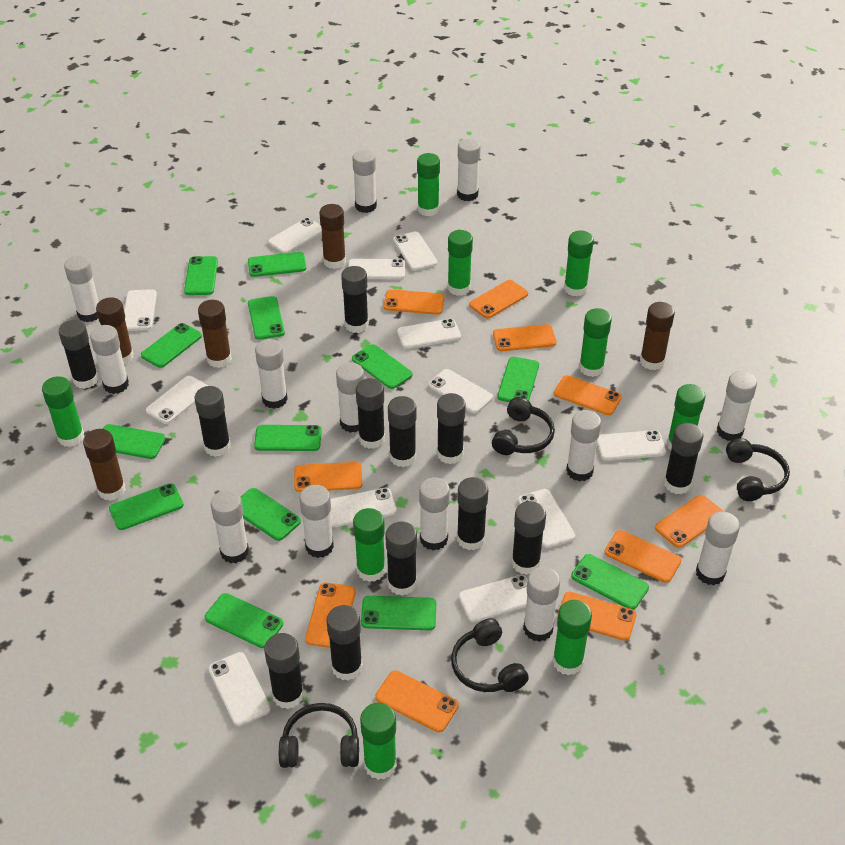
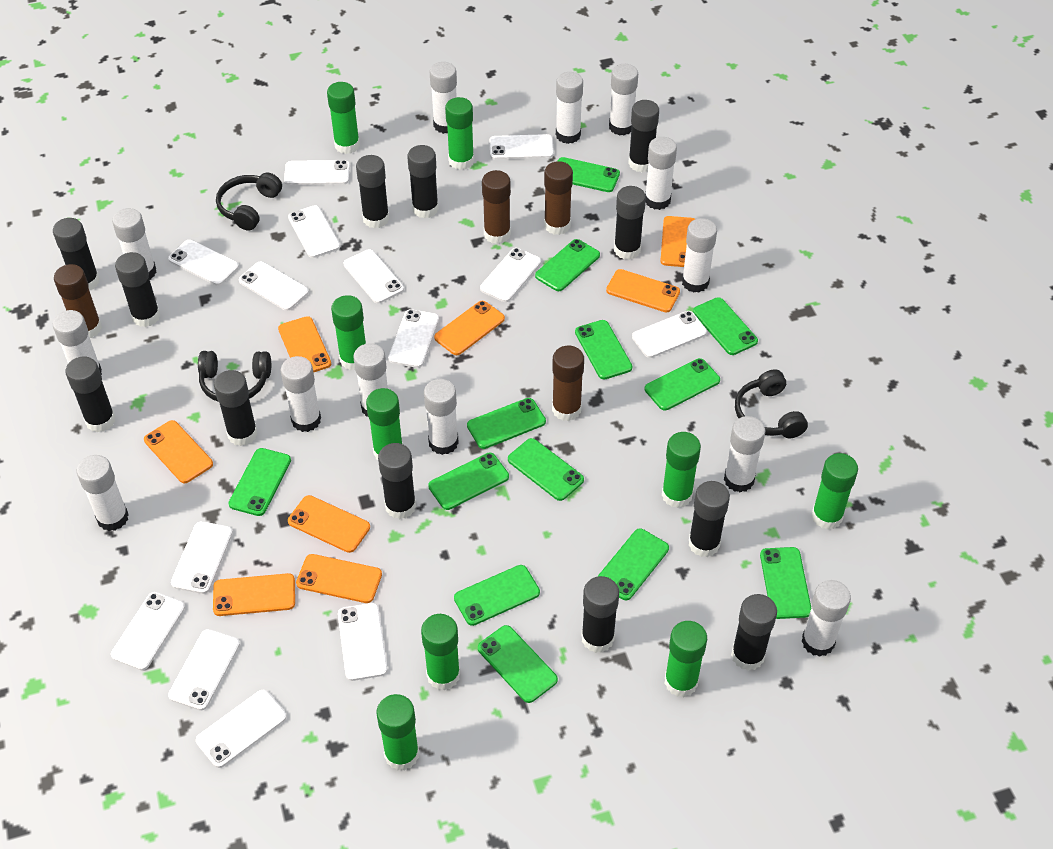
black headphones: [279,703,359,768] [451,618,529,692] [492,397,555,455] [726,438,790,501] = 4 -> [198,351,271,401] [216,172,282,231] [735,369,808,438] = 3
brown glue stick: [83,429,126,501] [96,297,134,365] [198,300,232,368] [319,204,346,269] [640,302,675,370] = 5 -> [54,264,102,338] [482,170,511,244] [544,161,573,235] [552,346,584,421] = 4
orange phone: [294,462,362,492] [305,582,356,648] [375,670,459,732] [384,289,444,315] [469,280,528,318] [493,324,556,351] [554,375,622,415] [557,592,636,641] [605,530,681,583] [655,495,724,548] = 10 -> [144,420,213,483] [213,573,295,616] [278,316,331,372] [288,495,370,553] [296,554,382,603] [434,301,505,355] [606,269,680,312] [660,216,695,267] = 8
white phone: [124,289,157,331] [146,376,208,424] [209,652,271,726] [268,218,322,254] [330,488,397,527] [348,259,405,279] [393,231,438,271] [397,319,461,349] [428,369,493,414] [459,575,528,622] [518,489,575,548] [597,430,666,461] = 12 -> [111,592,185,670] [168,240,239,286] [168,629,240,710] [171,521,233,594] [196,690,287,768] [239,261,309,311] [284,160,350,185] [288,205,340,258] [338,603,388,681] [344,249,404,304] [388,309,439,368] [480,248,541,302] [489,134,554,160] [632,311,707,358] = 14

